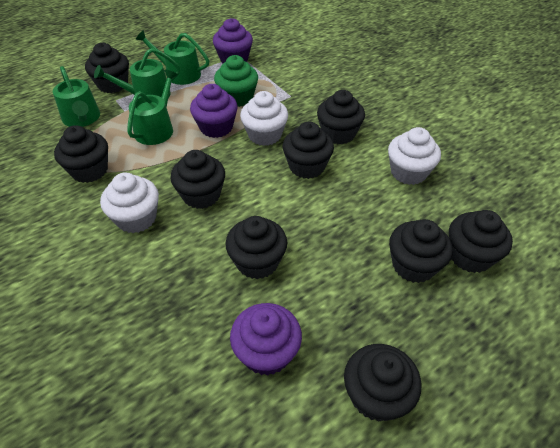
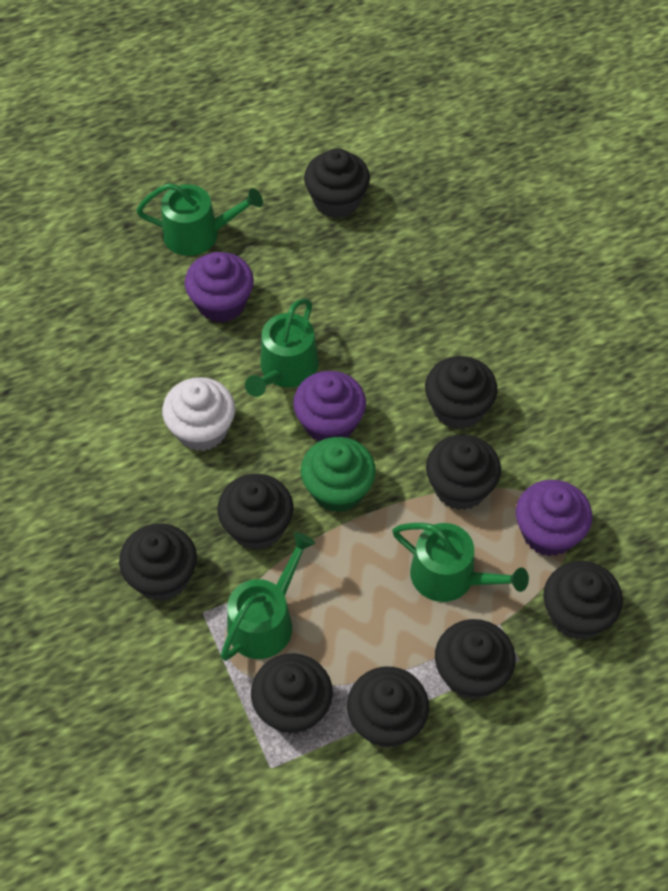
white cupcake: [100,173,159,233] [240,91,288,146] [388,127,441,185] = 3 -> [162,377,235,451] = 1

